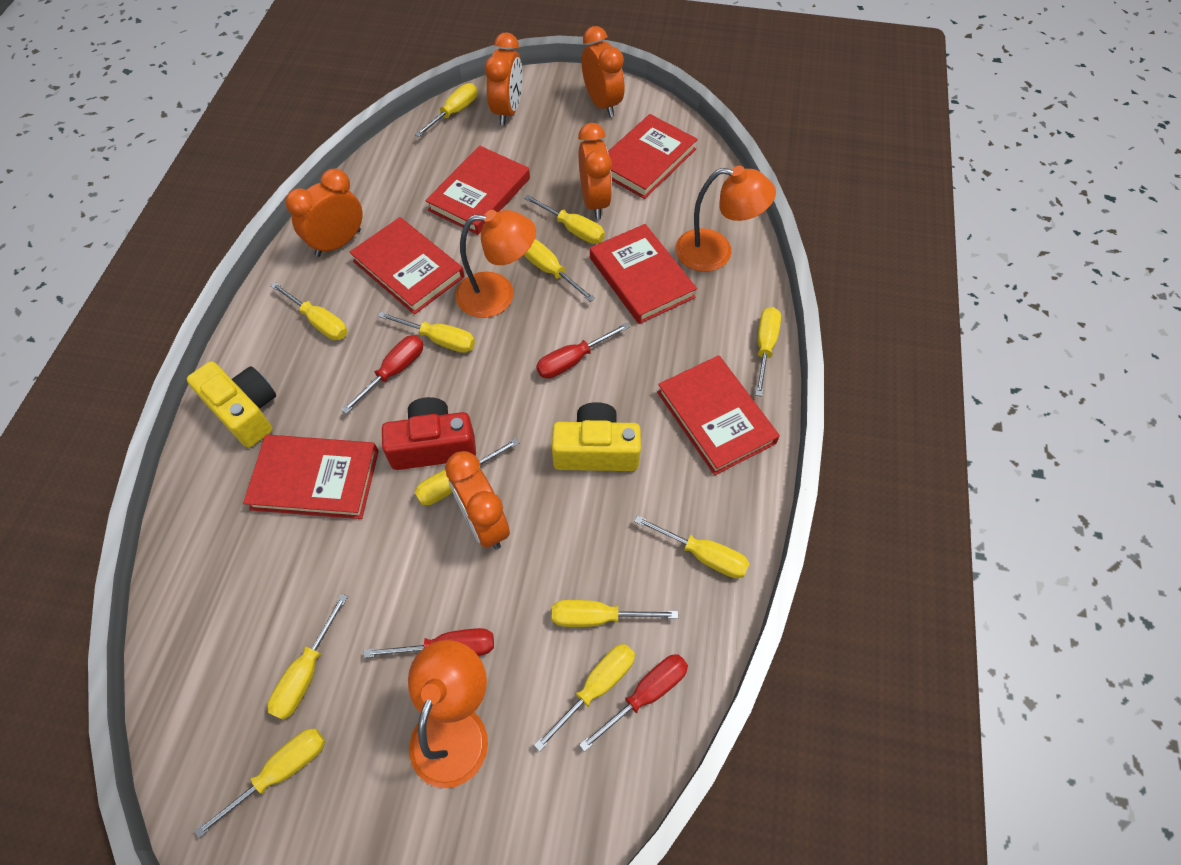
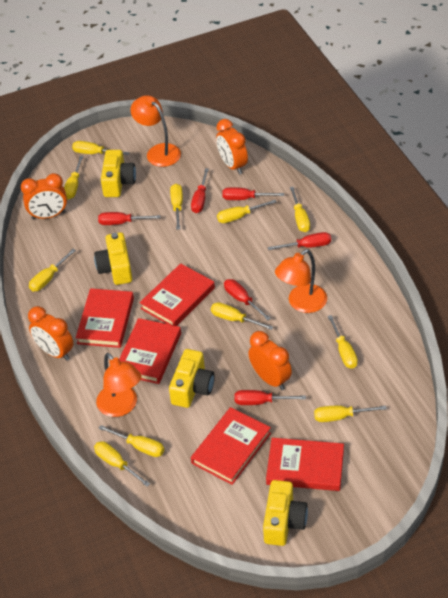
orange clock: [285,168,363,257] [445,451,510,549] [485,32,523,125] [578,123,612,219] [582,26,625,117] = 5 -> [21,173,67,220] [28,306,74,361] [216,119,248,175] [248,331,292,390] = 4
red book: [243,435,379,519] [349,217,464,314] [426,146,530,235] [590,224,697,324] [608,114,698,199] [657,355,780,475] = 6 -> [76,288,134,348] [119,318,181,384] [140,263,215,326] [191,407,271,485] [266,438,344,491] = 5
red camera: [382,397,476,470] = 1 -> none = 0
red screwdriver: [341,335,424,414] [364,628,494,658] [536,323,630,379] [579,654,688,752] = 4 -> [98,212,161,225] [191,168,209,213] [222,187,284,200] [224,279,271,320] [234,390,306,405] [268,232,331,250] = 6
yellow camera: [187,361,276,448] [552,402,641,471] = 2 -> [94,232,132,285] [101,150,136,197] [169,349,215,408] [263,480,308,546] = 4
yellow screwdriver: [194,729,325,839] [267,594,348,720] [271,282,347,340] [378,312,475,353] [415,83,477,137] [415,438,519,505] [524,195,605,244] [524,239,595,302] [534,644,635,752] [552,600,678,627] [634,515,750,578] [755,307,781,397] = 12 -> [29,249,76,291] [64,156,84,200] [72,141,130,155] [94,441,150,487] [98,425,164,457] [170,184,183,230] [211,302,273,330] [217,200,276,223] [290,187,310,232] [314,405,387,422] [327,315,358,369] = 11

